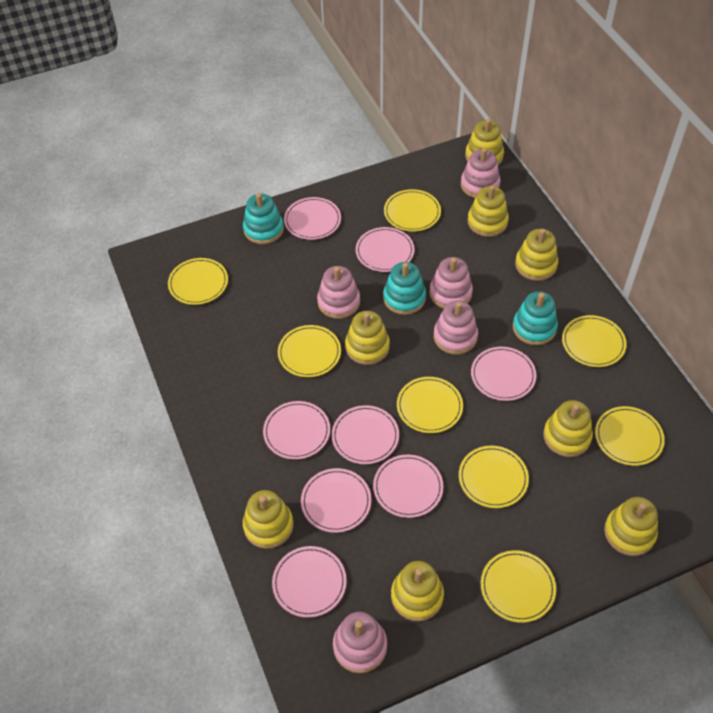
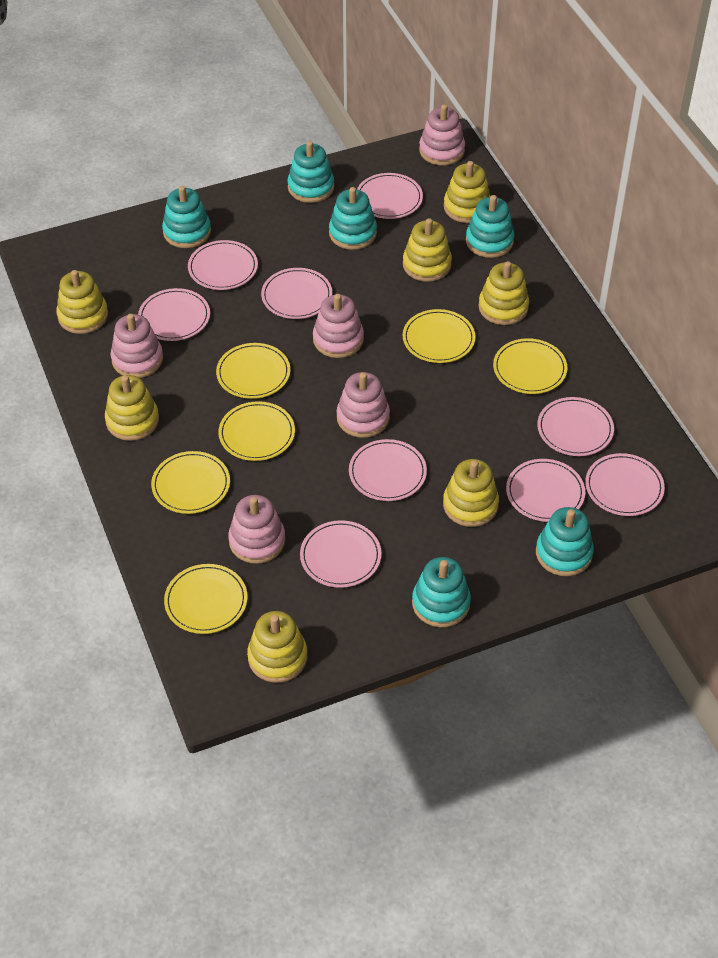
pink plate: [263,401,330,460] [272,546,347,618] [284,197,341,240] [301,468,371,533] [332,405,399,464] [356,227,414,272] [373,455,443,518] [471,347,536,401] = 8 -> [138,288,210,341] [188,240,258,290] [261,268,332,319] [300,520,381,588] [349,439,427,501] [357,173,423,219] [506,459,585,522] [537,397,614,456] [585,453,665,516] = 9
turquoise stacking toy: [243,193,284,244] [383,262,426,315] [513,291,558,345] = 3 -> [162,186,211,248] [287,141,334,203] [329,187,377,250] [412,557,471,628] [466,195,515,258] [536,507,594,576] = 6
yellow plate: [168,258,228,305] [278,325,341,377] [384,189,441,232] [397,377,463,433] [459,446,529,508] [481,550,556,623] [562,315,627,367] [595,406,665,466] = 8 -> [151,451,230,514] [164,564,248,634] [216,343,290,399] [218,401,295,461] [403,309,475,363] [493,338,567,394] = 6
yellow stacking toy: [243,490,293,549] [345,311,390,365] [391,561,444,621] [465,119,504,165] [468,185,509,237] [515,229,558,281] [543,400,593,457] [604,497,658,556] = 8 -> [56,270,108,334] [105,375,159,441] [247,611,307,683] [403,219,452,282] [443,459,499,527] [444,161,491,223] [478,261,529,325] = 7

